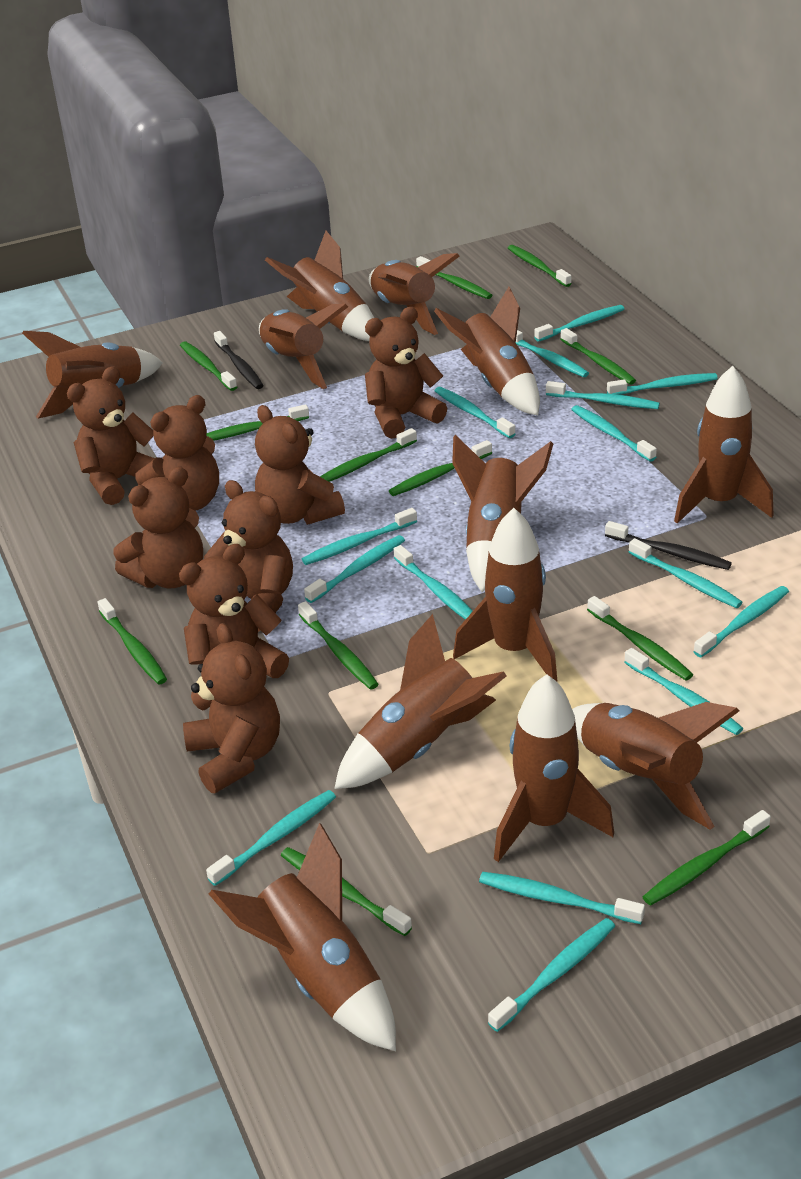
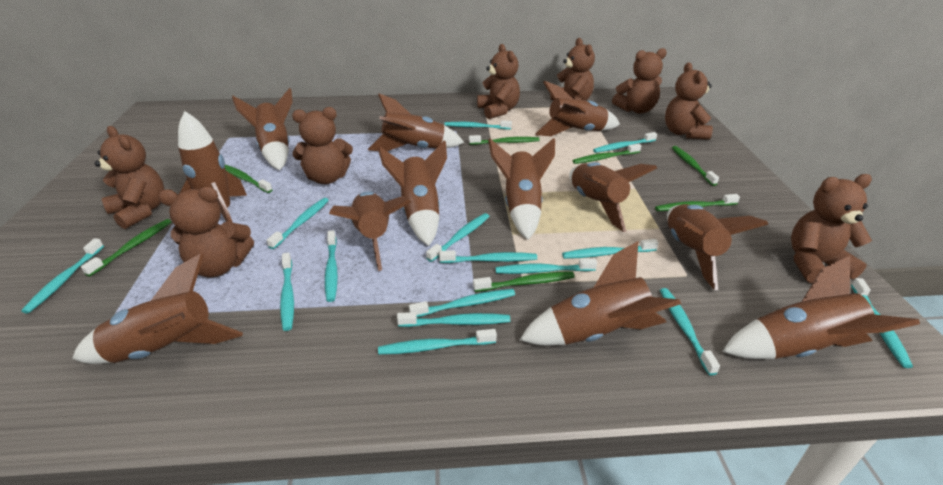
black toothbrush: [214,331,264,389] [605,521,732,570] = 2 -> none = 0
green toothbrush: [97,598,167,685] [180,341,237,391] [207,404,309,441] [281,847,412,936] [298,601,379,690] [320,428,417,482] [389,440,492,496] [416,256,492,299] [508,245,572,287] [560,328,636,385] [587,596,693,680] [643,810,771,906] = 12 -> [81,219,171,276] [225,165,273,193] [469,135,540,145] [473,271,575,292] [573,144,641,164] [655,194,740,211] [672,146,719,186] = 7

